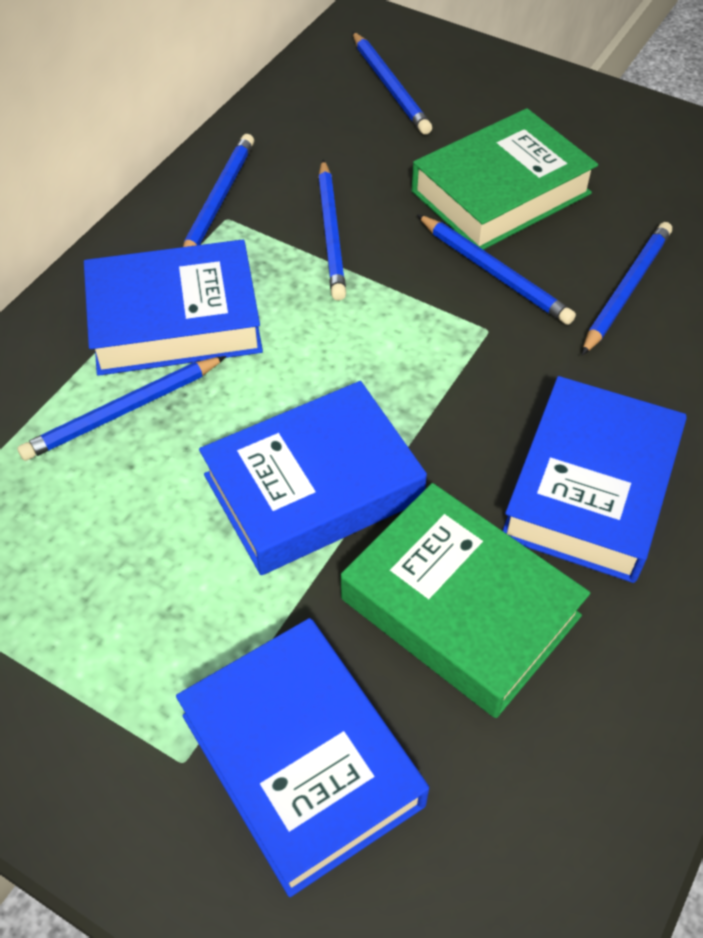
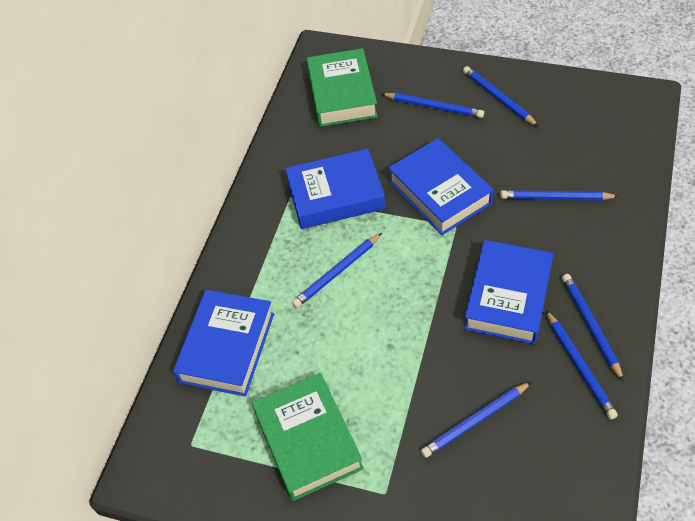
blue pencil: [17,356,226,461] [183,134,254,247] [318,160,346,300] [352,31,432,135] [417,214,576,325] [582,222,672,355] = 6 -> [292,233,382,308] [381,93,484,118] [421,382,531,458] [463,66,539,127] [500,190,619,200] [546,310,618,420] [562,274,624,382] = 7

